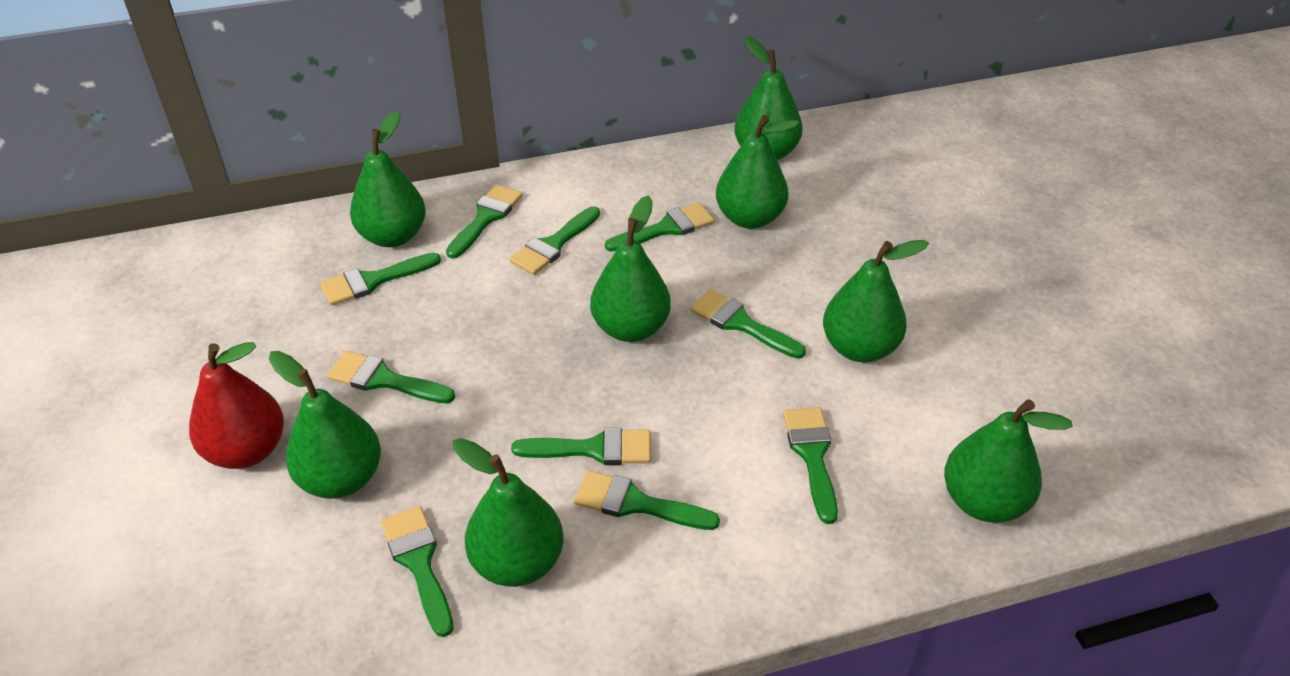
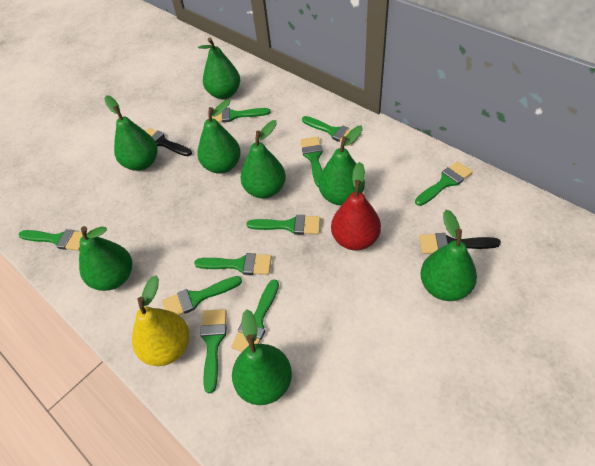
black brush: none = 0 -> [145,128,192,156] [419,233,501,254] = 2
yellow pear: none = 0 -> [132,276,190,366] = 1

